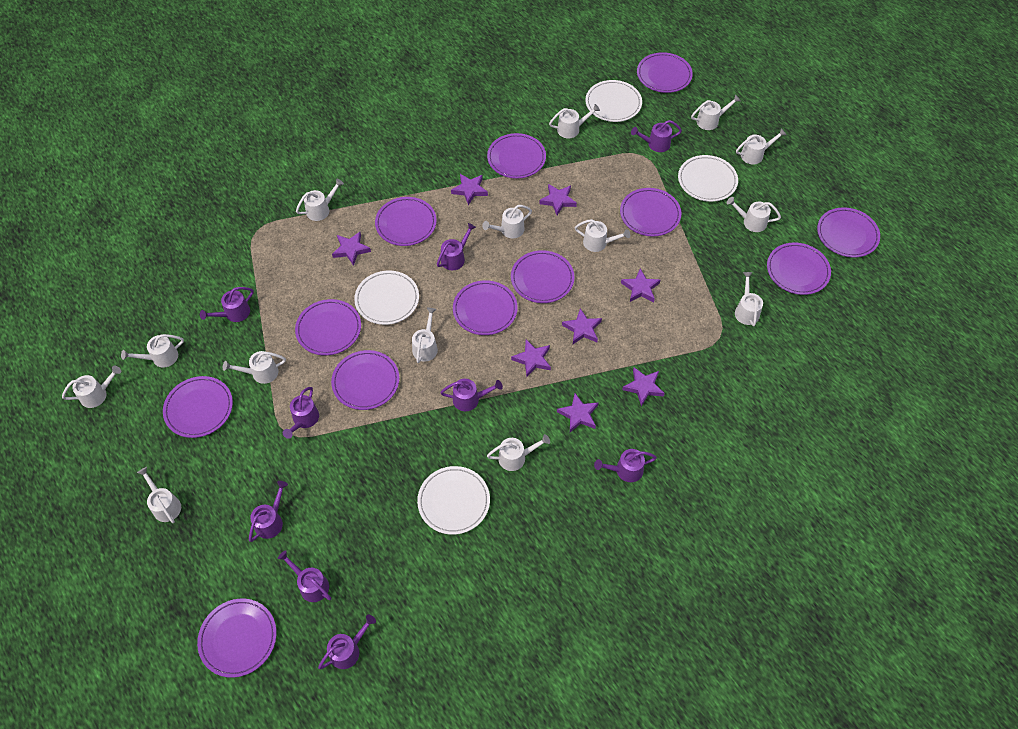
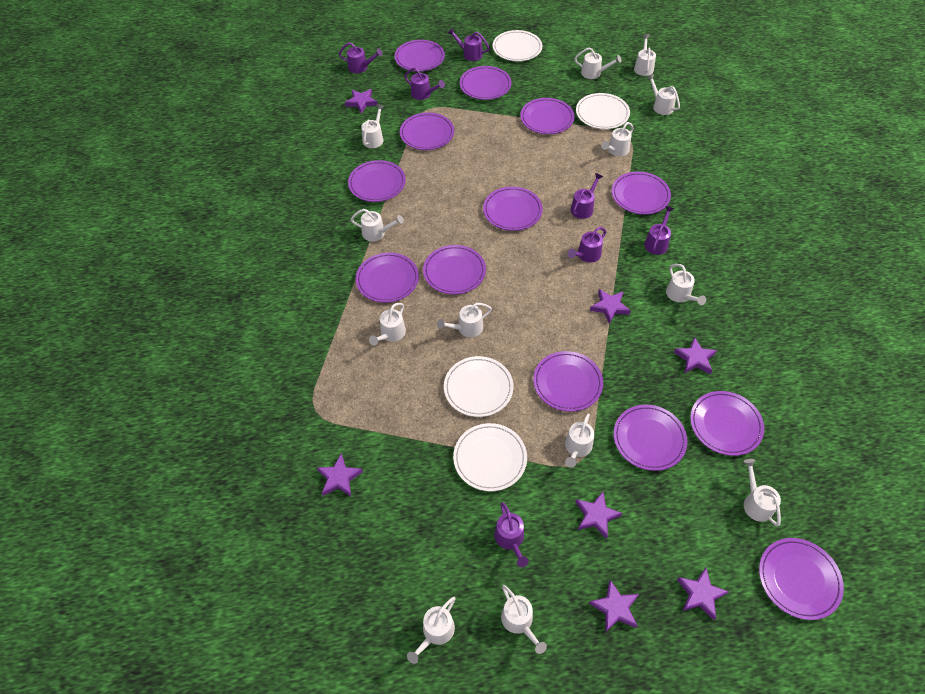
purple plate: [163,376,233,438] [197,599,277,678] [295,299,361,355] [331,350,400,410] [375,197,437,246] [453,280,518,335] [487,133,546,179] [511,250,575,303] [620,188,681,237] [637,52,693,93] [767,243,831,295] [817,208,880,257] = 12 -> [348,160,406,202] [356,252,419,303] [395,40,445,72] [400,112,454,150] [423,245,486,295] [460,66,512,100] [483,187,543,231] [520,98,575,134] [533,351,603,412] [612,172,671,215] [613,405,688,471] [690,391,764,456] [759,538,844,620] = 13
purple star: [332,232,371,266] [451,174,488,205] [511,339,551,377] [539,184,577,215] [557,393,598,432] [562,308,602,344] [621,268,660,302] [622,367,665,406] = 8 -> [317,453,363,496] [345,89,378,114] [576,492,623,539] [589,580,639,632] [590,289,631,324] [674,337,717,374] [677,568,729,620] = 7
purple watering can: [200,287,254,322] [249,481,288,542] [278,550,331,602] [283,387,319,439] [318,615,376,669] [437,223,476,270] [440,379,503,411] [594,449,657,482] [631,120,682,152] = 9 -> [339,42,382,73] [404,67,445,100] [448,28,490,61] [494,502,529,567] [568,227,606,263] [571,173,603,219] [644,206,674,255] = 7
white watering can: [62,366,121,408] [121,334,184,368] [137,467,181,523] [223,351,286,384] [296,178,344,221] [412,308,438,363] [482,205,532,238] [487,434,550,471] [549,104,600,138] [575,219,630,252] [691,94,740,130] [727,197,781,232] [735,272,763,326] [736,128,786,164] = 14 -> [351,209,404,241] [361,104,384,148] [369,303,406,345] [407,597,456,664] [437,303,492,337] [501,585,547,654] [565,414,594,468] [574,47,622,79] [601,122,634,156] [634,34,656,76] [646,74,680,115] [666,264,706,305] [743,459,781,526] = 13

